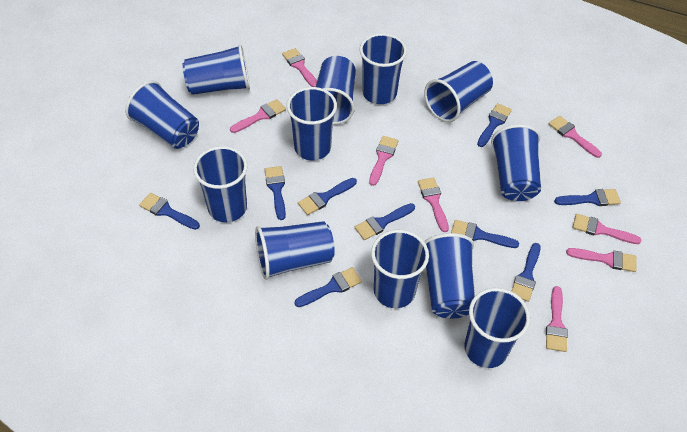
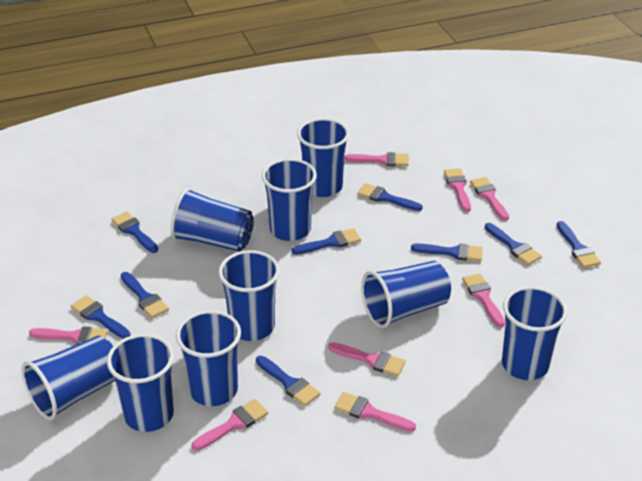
blue cup: [125,81,199,149] [183,44,250,95] [193,146,248,222] [255,221,335,280] [287,87,337,160] [316,56,356,125] [360,33,407,104] [371,230,429,308] [424,61,493,122] [424,233,475,319] [464,288,530,368] [491,124,541,201] = 12 -> [21,336,115,420] [107,334,174,432] [171,188,254,252] [176,310,241,406] [218,250,280,341] [262,158,317,241] [297,118,349,197] [361,261,451,328] [502,286,567,380] = 9

